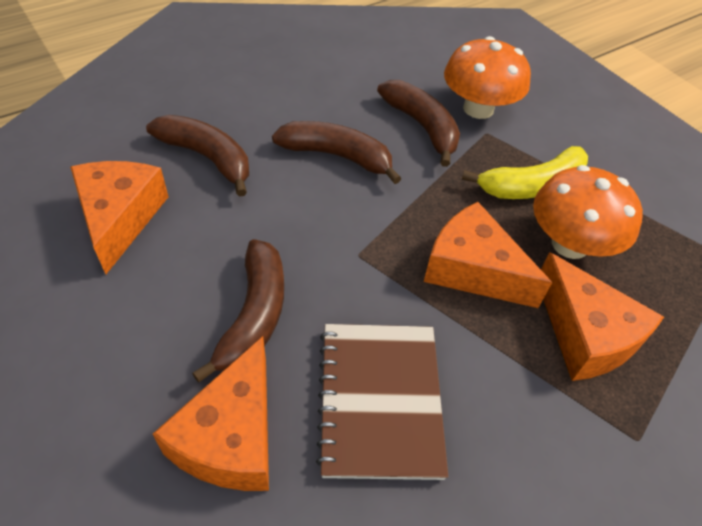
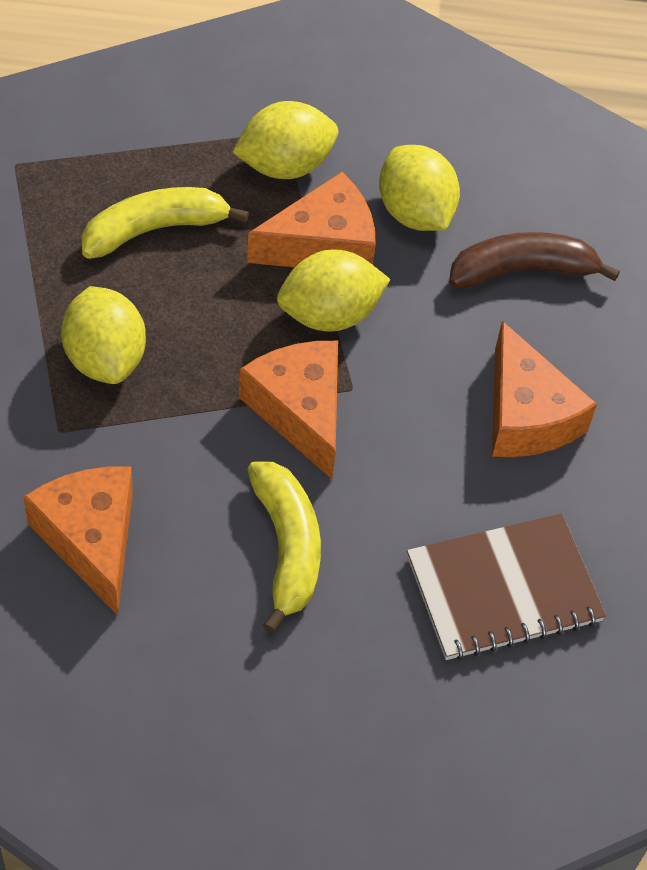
brown banana: [146,115,249,197] [192,239,284,383] [272,121,401,184] [377,80,460,167] = 4 -> [449,232,620,288] = 1
orange mushroom: [444,36,531,119] [533,165,643,259] = 2 -> none = 0
yellow banana: [462,146,588,199] = 1 -> [82,187,249,259] [247,461,321,633] = 2
yellow lemon: none = 0 -> [61,286,146,384] [232,101,338,179] [277,249,390,332] [379,145,460,231] = 4

